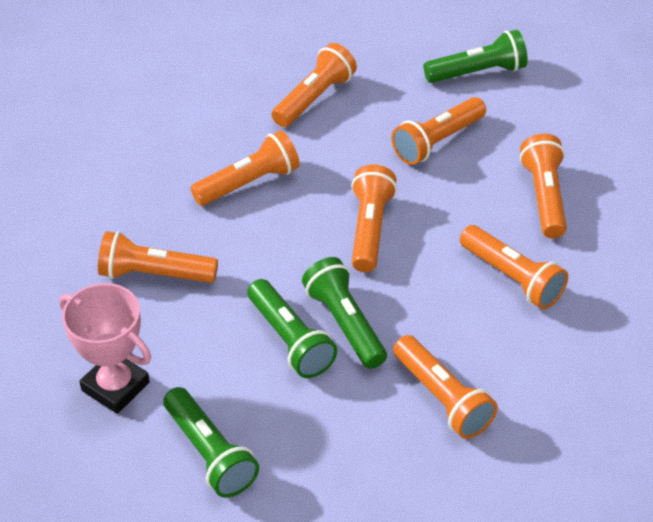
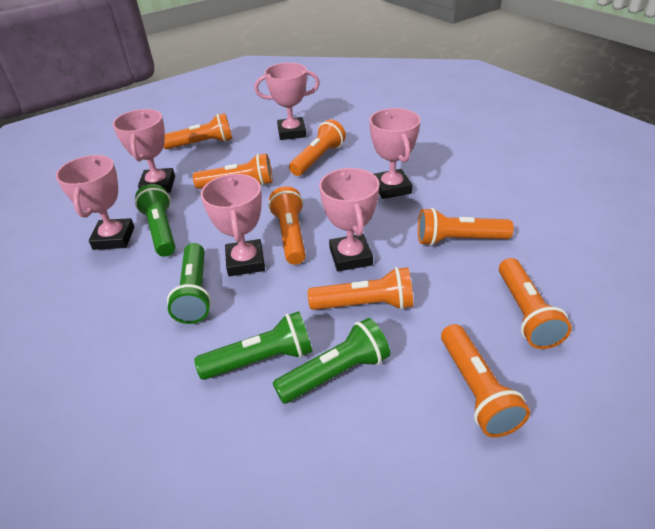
pink trophy: [59,283,151,414] = 1 -> [56,155,134,250] [113,109,175,193] [201,174,265,276] [254,63,320,140] [319,168,380,271] [370,108,421,199] = 6

